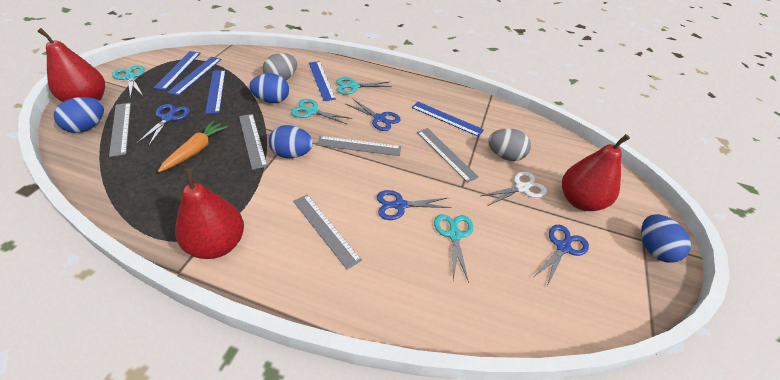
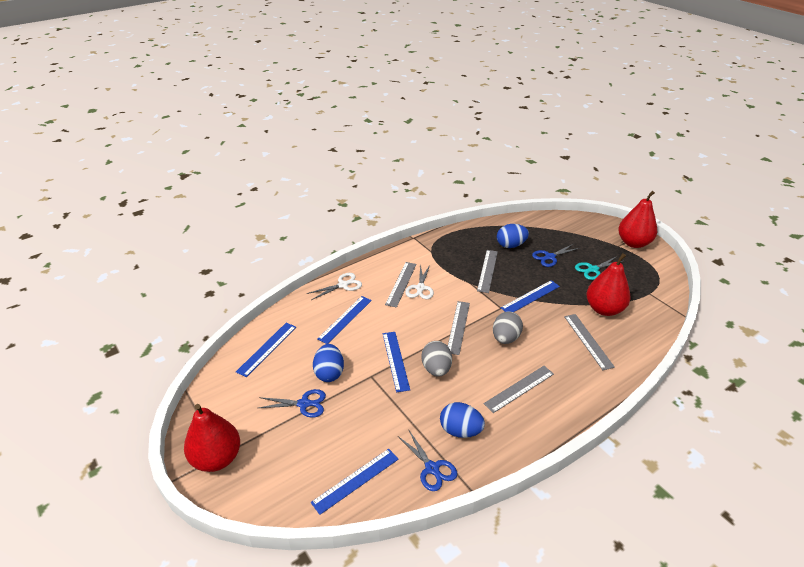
blue egg: [54,97,104,133] [249,73,289,103] [269,125,313,158] [641,214,691,263] = 4 -> [313,344,344,382] [440,402,485,438] [497,224,529,248] = 3
blue scissors: [136,104,190,147] [346,98,401,131] [377,190,451,220] [535,225,589,287] = 4 -> [259,389,326,418] [398,431,457,491] [532,244,580,267] = 3
orange carrot: [158,121,228,172] = 1 -> none = 0
turquoise scissors: [112,65,145,98] [291,99,352,125] [336,77,392,95] [434,214,473,283] = 4 -> [575,257,623,280] = 1
white scissors: [481,172,547,206] = 1 -> [307,273,362,300] [405,264,434,299] = 2

